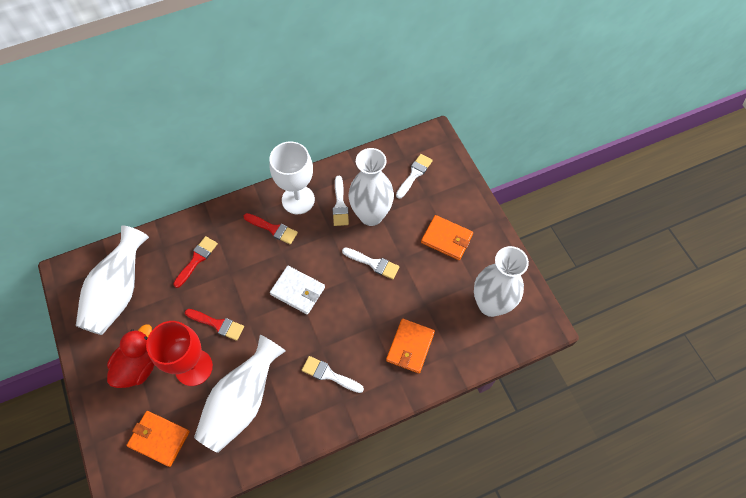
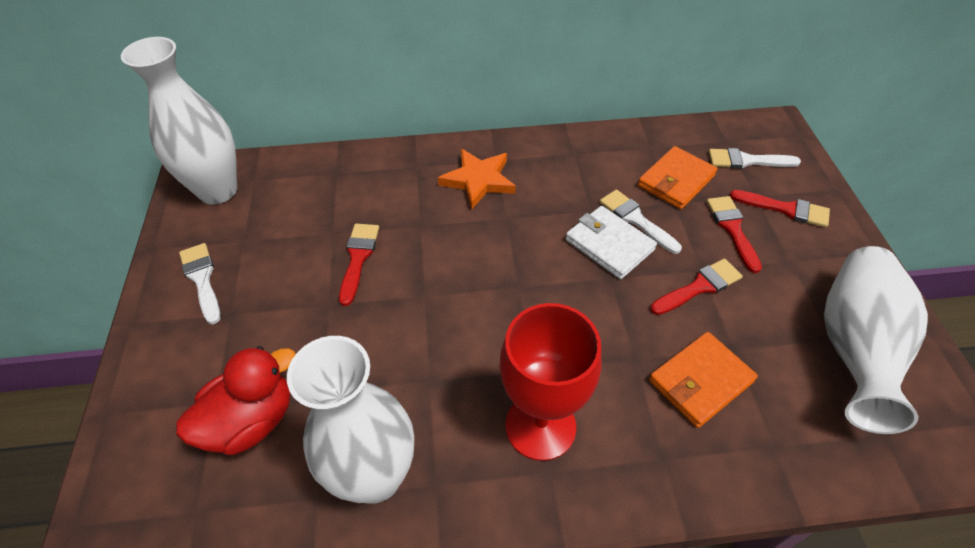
orange star: none = 0 -> [438,149,516,209] = 1
orange wallet: [126,411,190,467] [386,319,435,373] [421,215,473,260] = 3 -> [638,146,718,209] [649,332,758,428] = 2
red brush: [173,236,218,288] [185,309,244,341] [244,213,298,244] = 3 -> [339,224,379,306] [650,259,743,315] [706,196,762,273] [730,190,830,227] = 4
white brush: [302,356,364,393] [332,176,349,226] [342,248,399,279] [396,154,433,199] = 4 -> [179,243,221,324] [600,189,682,254] [709,148,801,169] = 3
white goblet: [270,141,315,214] = 1 -> none = 0
white vase: [76,225,149,335] [194,335,286,453] [348,148,394,226] [474,246,529,317] = 4 -> [121,37,237,204] [287,336,414,504] [824,246,928,434] = 3

